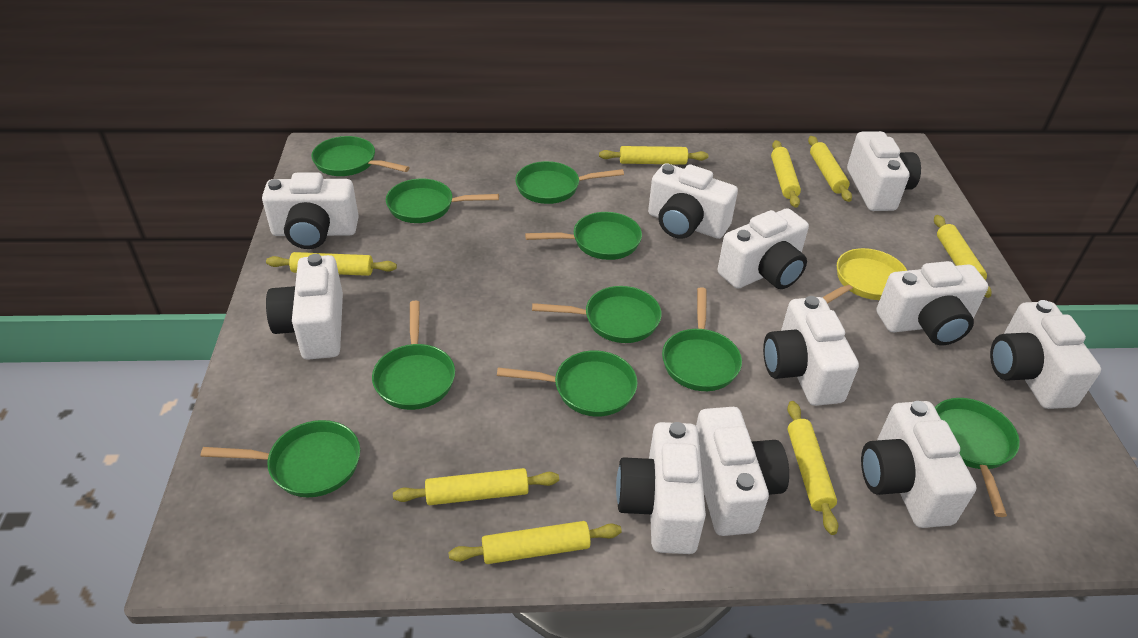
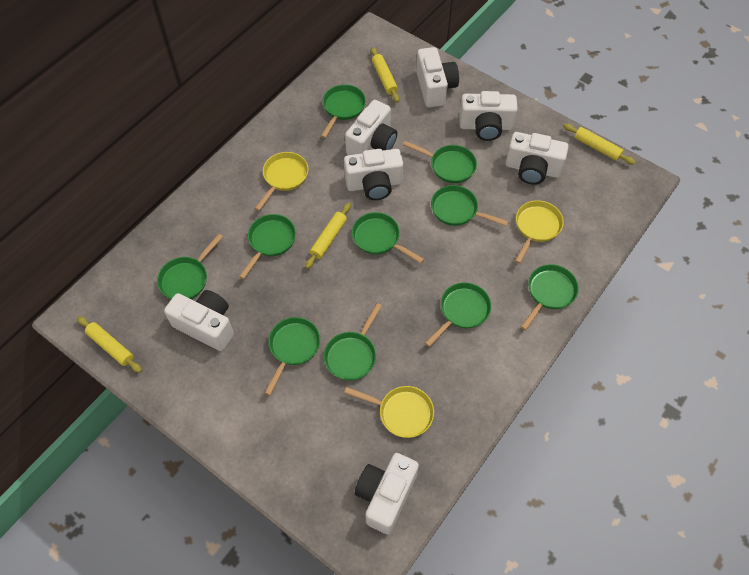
white camera: [262,172,359,249] [266,254,343,360] [616,422,706,554] [648,163,738,239] [696,407,789,536] [718,208,809,289] [763,296,859,406] [847,131,921,211] [861,401,977,528] [876,261,988,345] [990,300,1101,409] = 11 -> [164,290,234,351] [344,149,403,200] [345,100,397,155] [355,453,419,534] [416,47,459,107] [459,91,518,141] [506,132,568,185] = 7
yellow pan: [822,248,907,304] = 1 -> [255,152,308,211] [344,386,434,438] [515,200,564,264] = 3
yellow rolling pin: [266,252,397,276] [393,468,559,505] [448,521,622,564] [599,146,708,165] [771,140,801,208] [787,401,838,535] [808,136,852,202] [934,215,991,298] = 8 -> [77,316,142,373] [305,203,351,269] [371,47,399,103] [563,123,635,165] = 4

